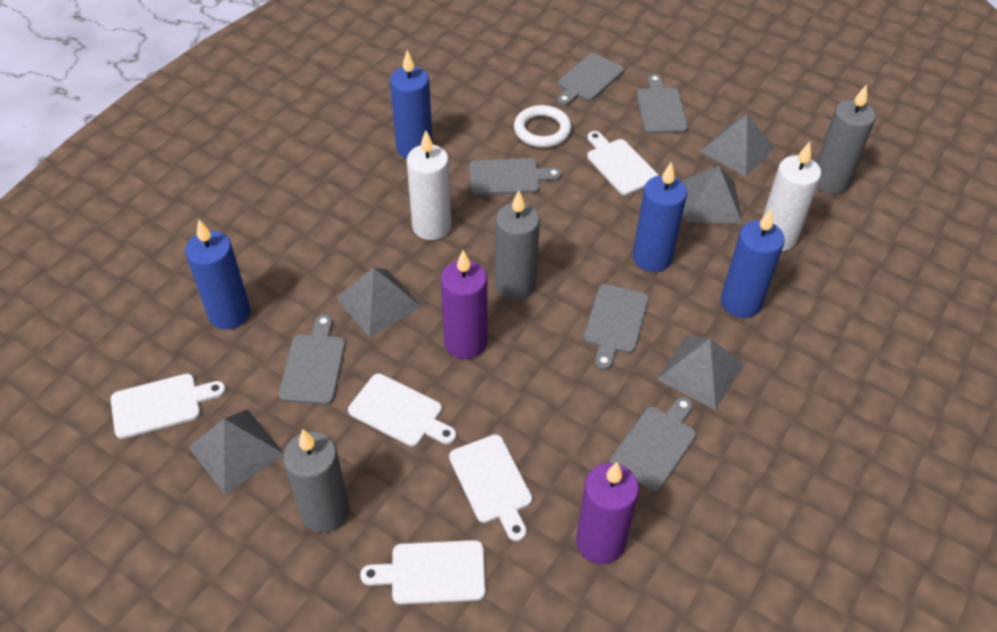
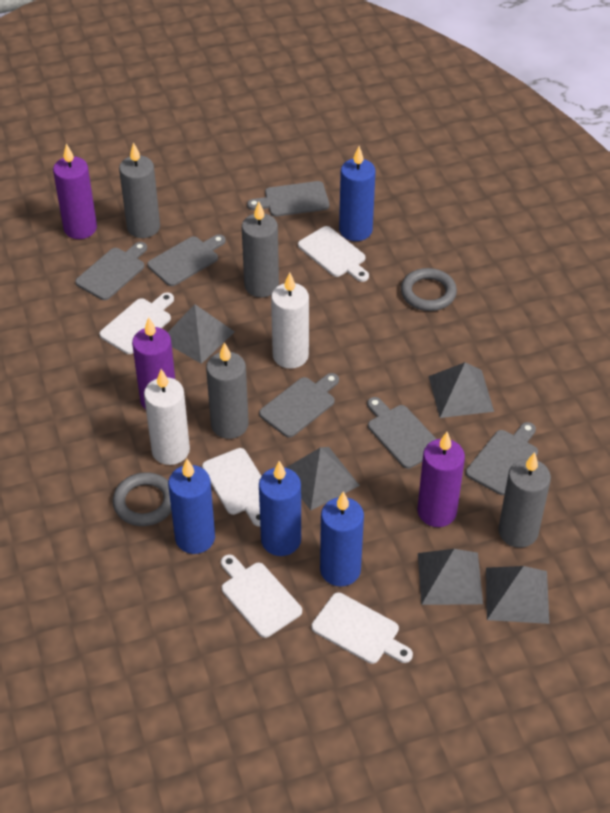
grey candle: [283,429,350,533] [495,190,540,300] [816,84,876,194] = 3 -> [119,142,160,238] [206,342,249,439] [242,202,279,297] [498,452,551,548] = 4
grey ring: none = 0 -> [113,472,172,526] [401,268,457,311] = 2
purple candle: [441,250,487,359] [576,462,639,564] = 2 -> [53,143,97,239] [132,317,175,410] [417,432,465,527] = 3
white ring: [514,105,572,148] = 1 -> none = 0

